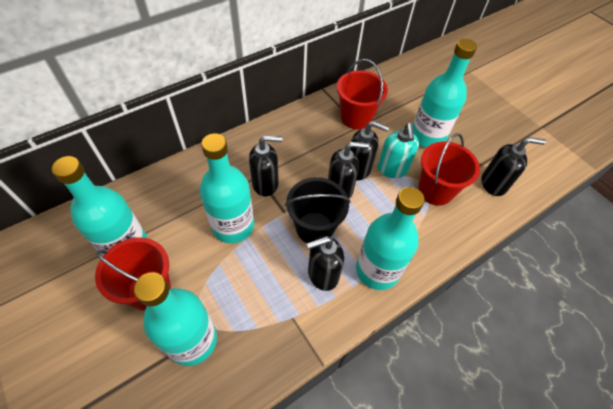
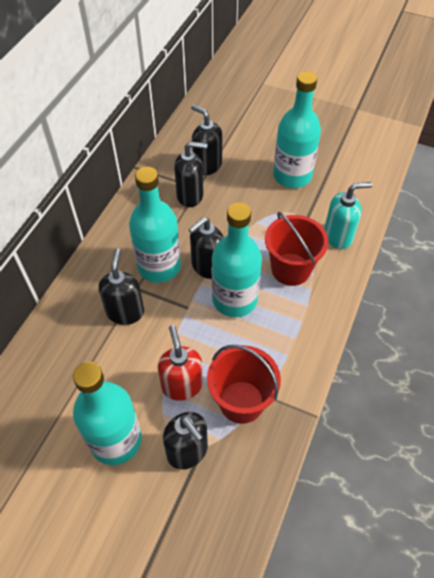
black bucket: [285,177,350,243] = 1 -> none = 0
red bucket: [95,237,171,310] [337,59,388,129] [418,133,480,206] = 3 -> [207,345,281,424] [265,212,329,286] = 2
red soap dispenser: none = 0 -> [158,325,203,401] = 1
turquoise bottle: [52,156,147,256] [134,273,217,366] [200,133,254,243] [356,187,425,290] [413,39,477,148] = 5 -> [73,362,142,465] [129,167,181,283] [212,202,262,317] [273,71,321,188] = 4

